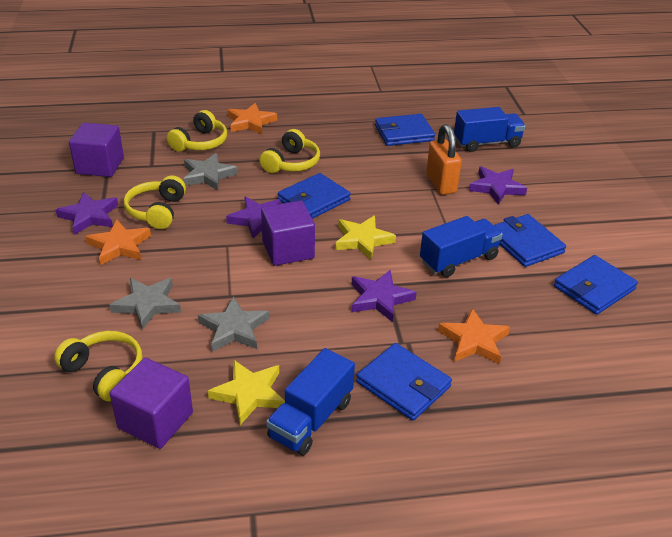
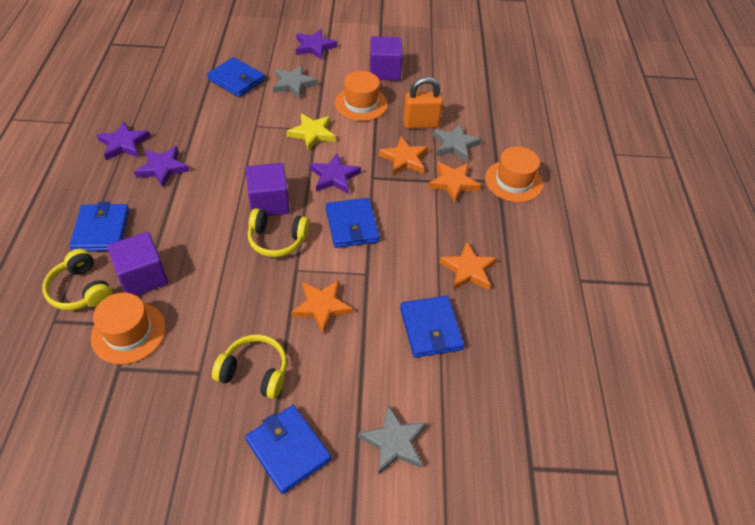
blue truck: [266,348,355,456] [420,216,503,278] [454,107,526,152] = 3 -> none = 0
orange hat: none = 0 -> [91,293,166,364] [335,71,388,121] [485,146,543,202] = 3
orange star: [85,220,151,265] [227,103,277,134] [438,308,510,364] = 3 -> [291,280,353,334] [379,137,428,175] [428,162,481,203] [439,242,497,290] = 4
yellow headphones: [54,331,142,402] [123,176,186,229] [167,110,227,152] [260,129,320,173] = 4 -> [42,249,112,310] [212,335,287,399] [248,208,309,257] = 3
yellow star: [208,360,285,425] [335,215,396,260] = 2 -> [286,113,336,151] = 1

